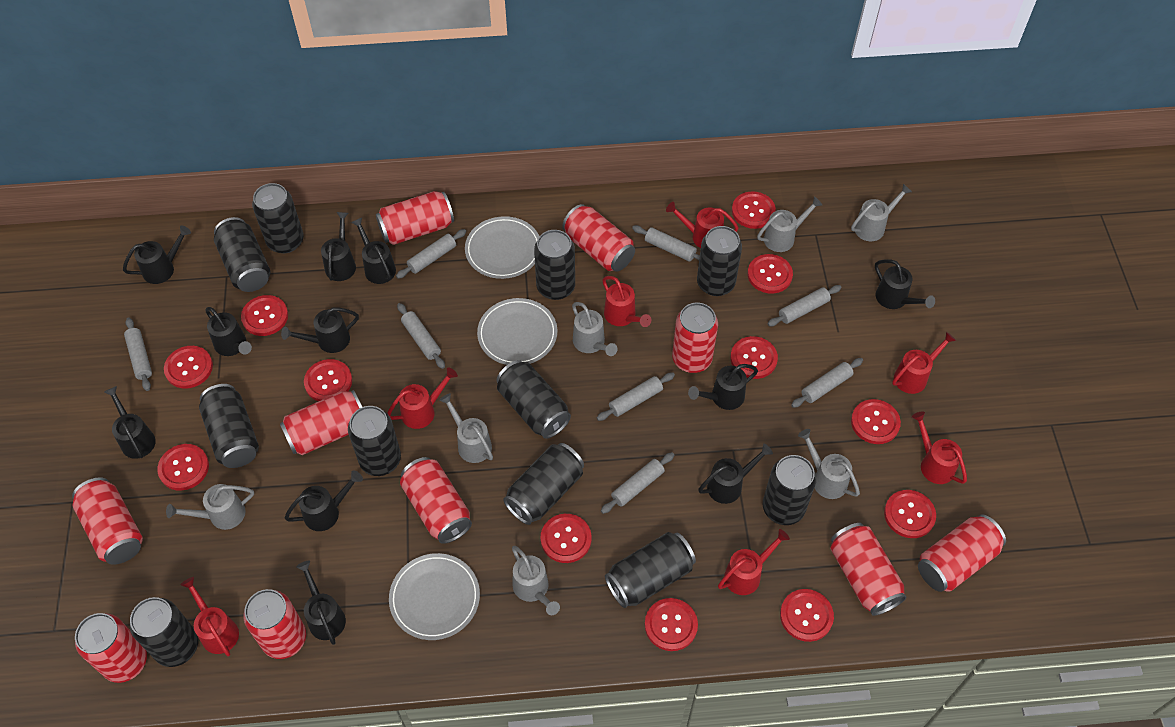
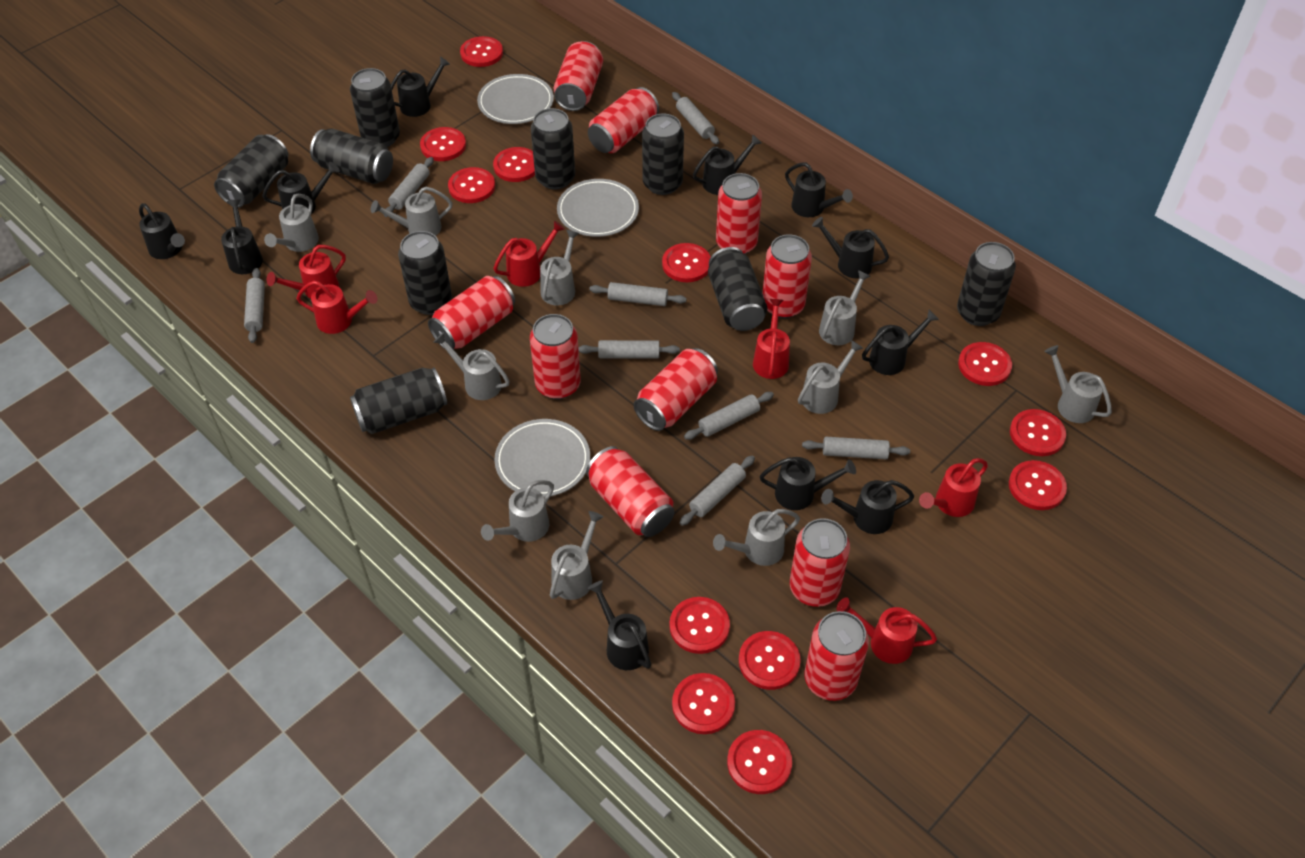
black can: [130,597,198,667] [199,384,259,468] [214,217,270,292] [252,183,304,253] [348,406,401,476] [496,360,571,439] [503,443,584,525] [534,230,575,300] [605,532,696,608] [697,226,742,296] [763,455,816,525] = 11 -> [214,134,288,208] [310,129,393,184] [350,68,400,147] [350,368,447,434] [398,231,452,315] [531,108,575,190] [642,114,684,195] [708,247,767,331] [957,242,1016,326] = 9
grey watering can: [166,484,254,530] [439,393,493,463] [512,546,560,615] [572,302,618,356] [757,197,822,252] [798,429,860,499] [851,184,912,241] = 7 -> [264,194,319,252] [371,187,453,236] [434,332,510,400] [481,480,554,542] [540,230,579,305] [550,511,604,600] [713,509,800,566] [798,340,863,414] [819,270,870,345] [1044,345,1112,423] = 10
red watering can: [181,577,239,656] [387,367,458,429] [602,276,651,327] [666,202,739,248] [718,529,790,595] [892,332,956,394] [912,411,967,484] = 7 -> [267,245,346,299] [296,280,377,334] [493,221,565,287] [753,299,790,379] [837,597,937,664] [919,458,988,517] = 6

